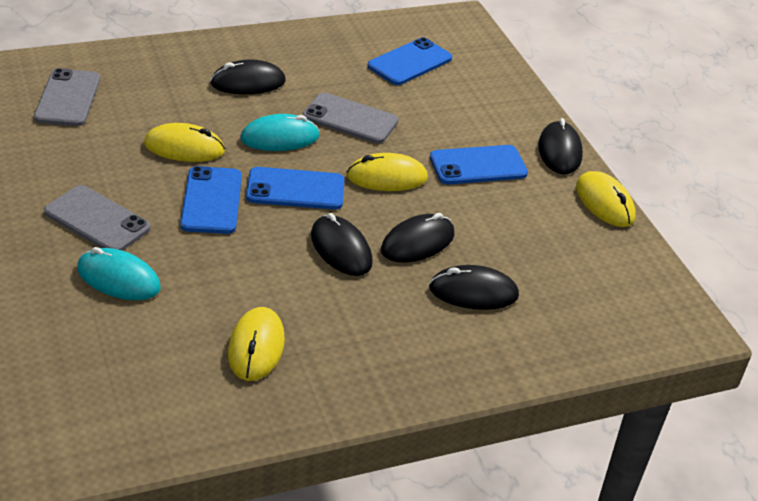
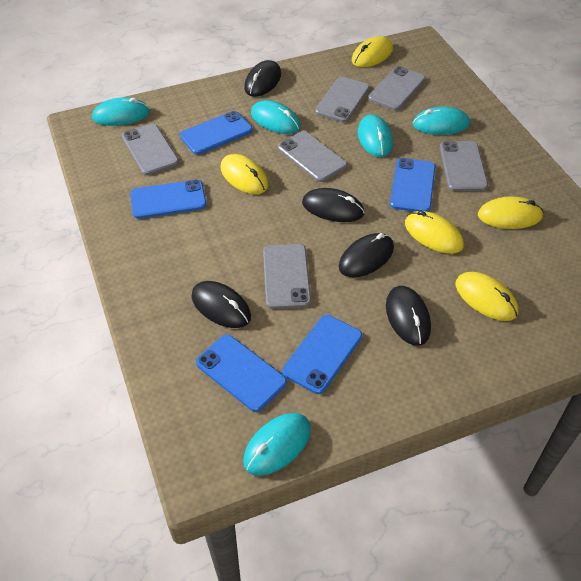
blue phone: [180,166,242,234] [246,167,344,210] [368,37,452,85] [430,145,528,184] = 4 -> [130,180,207,219] [180,111,253,155] [196,334,287,412] [282,315,362,394] [390,158,435,212] = 5
grey phone: [34,68,100,126] [44,185,151,251] [302,92,398,144] = 3 -> [122,124,179,175] [263,244,311,309] [278,131,347,182] [315,77,370,123] [368,66,426,111] [440,141,488,191] = 6
turquoise mouse: [77,247,161,300] [240,114,319,151] = 2 -> [92,97,150,126] [243,413,311,476] [251,100,300,134] [358,115,393,157] [413,107,470,135] = 5
yellow mouse: [144,123,225,162] [228,307,285,381] [347,153,428,191] [576,171,636,227] = 4 -> [221,154,268,194] [352,36,393,67] [405,211,464,254] [456,272,518,321] [478,196,544,229] = 5

